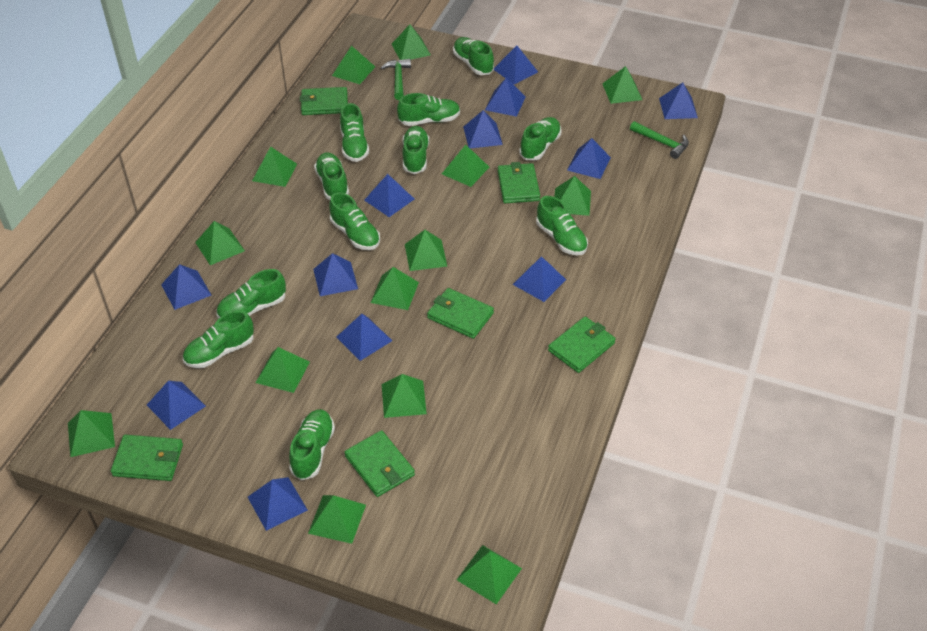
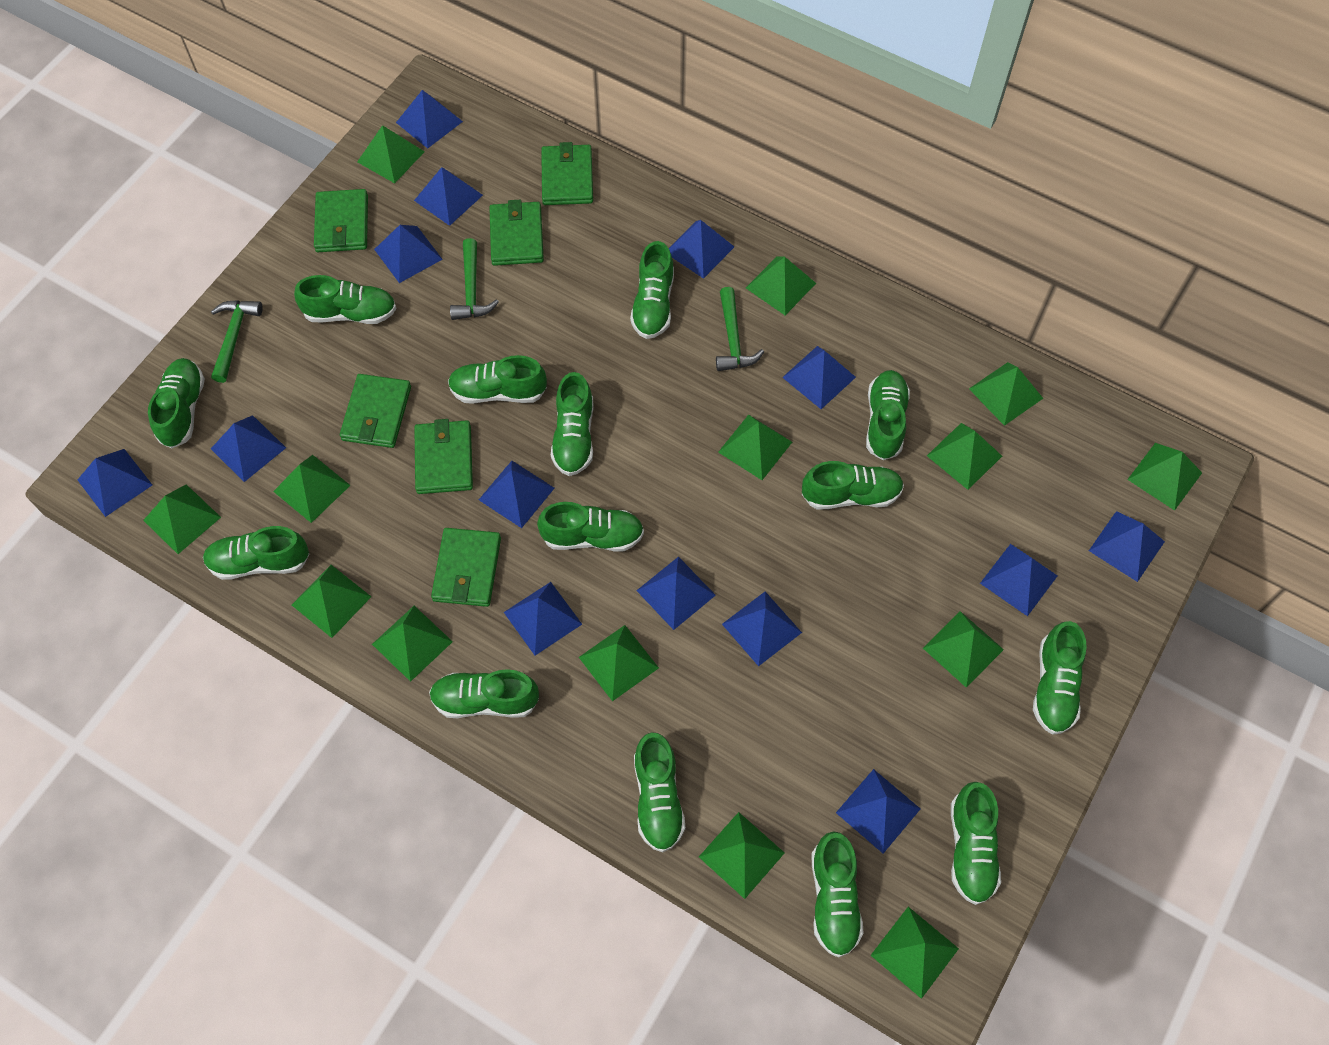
blue pyramid: [147,381,206,430] [161,264,212,310] [248,477,308,531] [313,253,358,296] [337,314,392,361] [364,174,414,217] [463,110,503,148] [485,78,526,117] [494,45,538,85] [513,256,566,302] [567,138,611,179] [659,83,698,119] = 12 -> [78,449,152,517] [211,415,286,482] [374,225,443,283] [396,90,463,148] [414,167,483,226] [479,461,554,528] [504,582,582,655] [636,557,716,630] [669,220,734,279] [722,592,802,666] [782,346,856,409] [836,769,920,853] [980,544,1057,616] [1089,511,1165,582] = 14
green hammer: [381,59,411,100] [630,121,689,159] = 2 -> [211,300,263,383] [450,238,499,320] [716,287,764,371] = 3
green shoe: [183,310,254,368] [216,269,286,318] [289,409,335,480] [314,152,349,200] [329,193,380,250] [340,103,369,162] [397,93,460,126] [402,126,429,174] [453,37,494,75] [519,117,561,160] [536,196,588,255] = 11 -> [148,358,205,448] [203,526,310,580] [294,275,397,324] [429,669,539,718] [448,355,547,404] [537,502,644,551] [551,372,593,476] [630,241,674,339] [634,732,685,852] [802,461,904,510] [811,831,864,958] [866,370,910,460] [951,782,1001,905] [1033,621,1087,735] = 14

